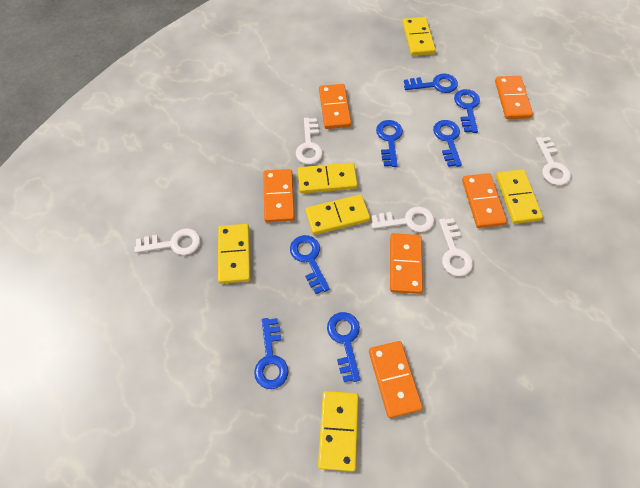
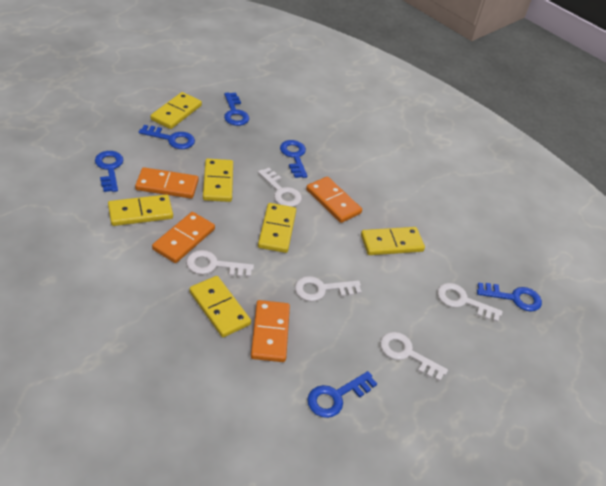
blue key: [254,318,289,389] [290,235,330,294] [327,312,360,382] [376,120,403,167] [404,73,458,93] [433,120,462,167] [454,89,480,133] = 7 -> [95,151,123,192] [139,125,195,149] [224,92,249,126] [280,140,308,178] [307,371,377,418] [477,283,542,312] = 6
orange domino: [263,169,295,222] [319,84,351,129] [369,341,422,418] [390,233,423,294] [462,173,507,228] [495,76,533,119] = 6 -> [135,167,199,199] [152,212,215,263] [251,300,290,362] [306,177,362,223] = 4

